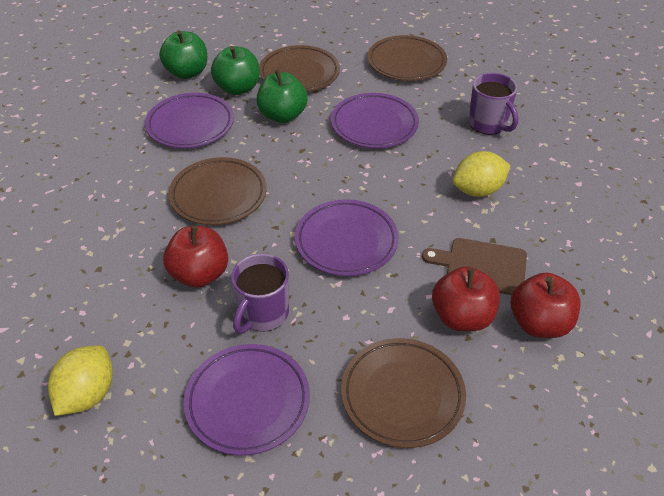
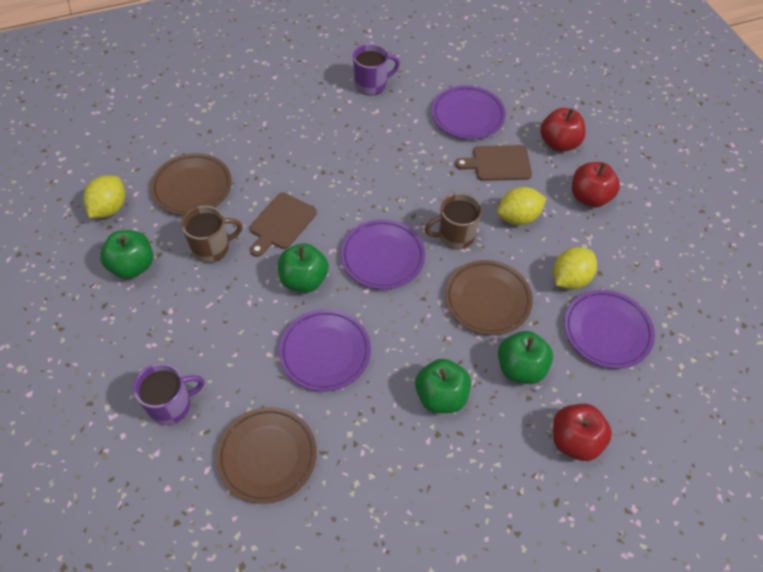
brown cutting board: [422,238,527,295] = 1 -> [250,192,317,257] [455,145,532,181] = 2
brown mug: none = 0 -> [181,206,242,263] [425,193,482,250] = 2
brown plate: [168,157,267,225] [259,45,340,92] [341,338,466,448] [367,35,447,81] = 4 -> [150,153,232,215] [216,407,317,504] [445,260,533,335] = 3
green apple: [159,31,207,79] [211,46,260,95] [256,69,308,123] = 3 -> [100,230,153,279] [278,243,329,293] [415,359,471,413] [498,331,553,384] = 4
yellow lemon: [48,345,113,416] [453,151,510,197] = 2 -> [83,175,125,218] [497,187,547,225] [553,247,597,289] = 3

